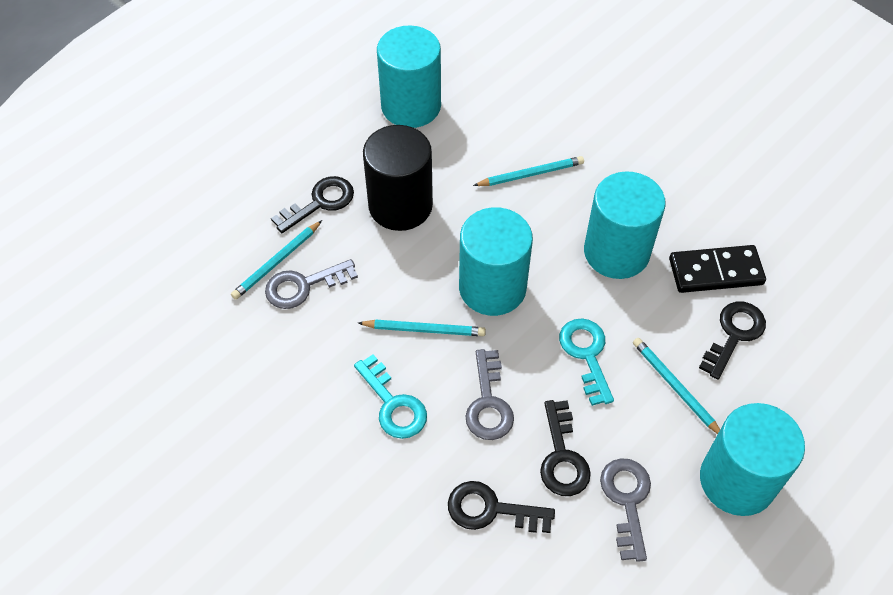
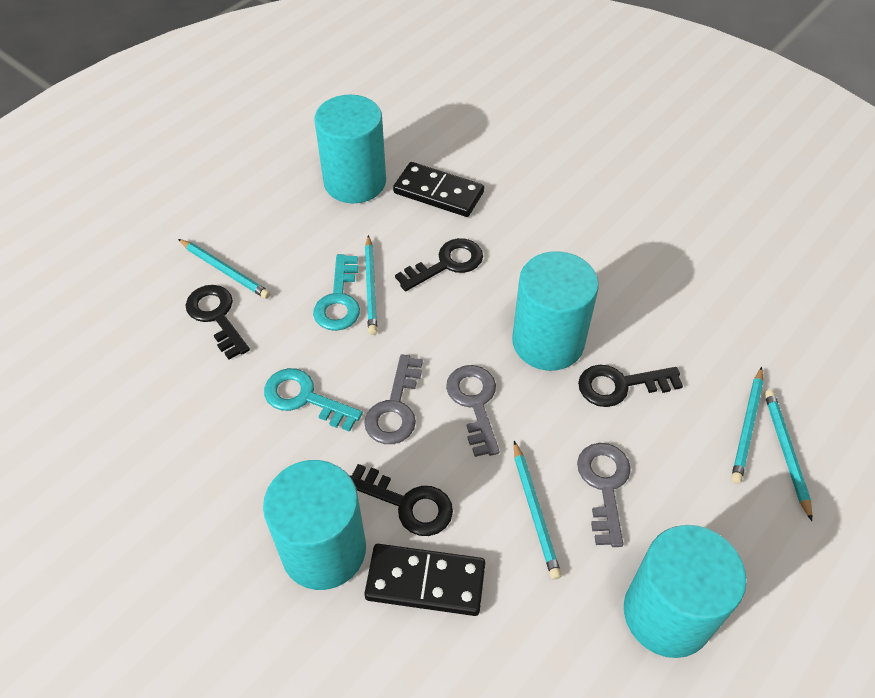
black cylinder: [363,125,433,231] = 1 -> none = 0
black domino: [669,245,766,293] = 1 -> [364,544,485,616] [393,162,484,217] = 2
turquoise pencil: [231,220,322,300] [358,320,486,336] [473,156,584,186] [633,338,720,434] = 4 -> [178,239,271,299] [365,235,377,335] [514,441,561,580] [731,367,764,484] [764,390,812,521] = 5

